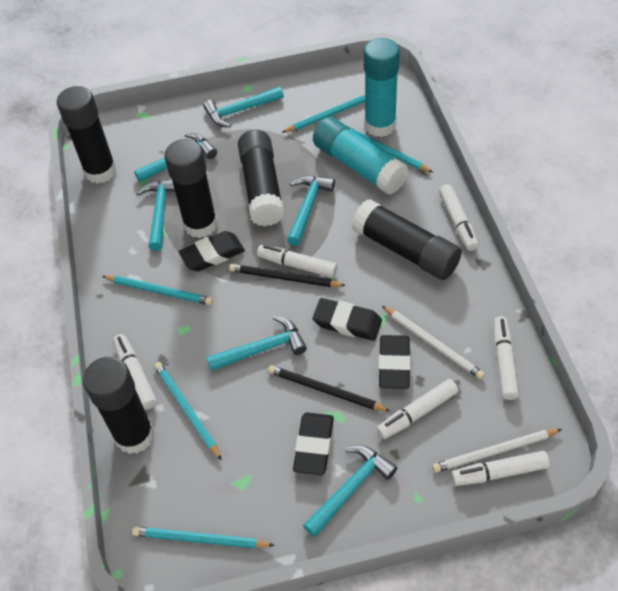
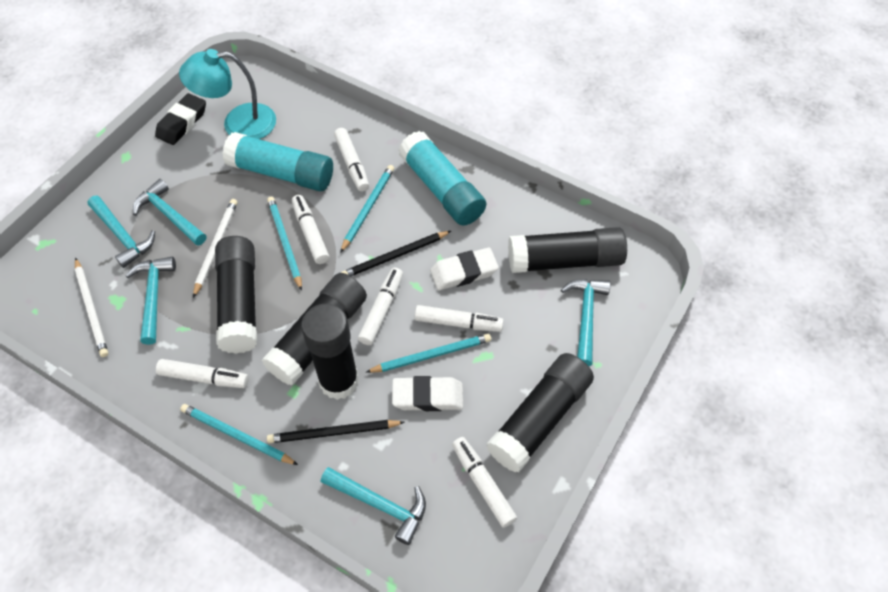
black eraser: [179,231,245,271] [293,413,334,475] [312,298,382,341] [379,335,411,389] = 4 -> [155,93,206,145] = 1
turquoise hammer: [134,133,217,182] [137,180,175,251] [203,86,284,127] [206,316,307,371] [287,176,335,246] [303,445,397,537] = 6 -> [87,196,155,268] [125,256,176,345] [133,179,206,246] [321,467,426,545] [561,279,611,366] = 5
turquoise lamp: none = 0 -> [179,49,276,139] = 1
turquoise pencil: [102,275,213,305] [132,527,275,548] [154,362,222,460] [282,95,365,133] [349,127,433,173] = 5 -> [180,404,298,465] [267,197,302,291] [340,165,394,253] [366,334,491,373] = 4
white eraser: none = 0 -> [392,376,463,411] [430,248,499,290] = 2

